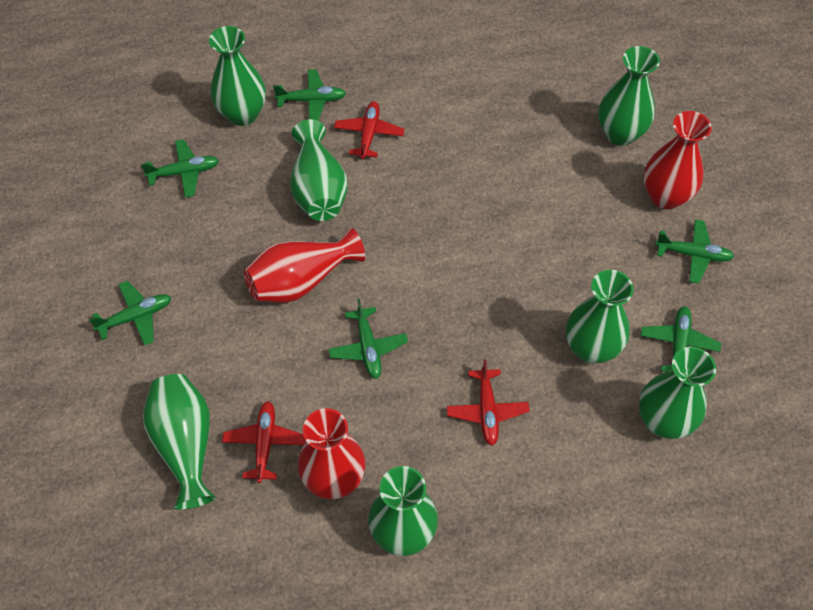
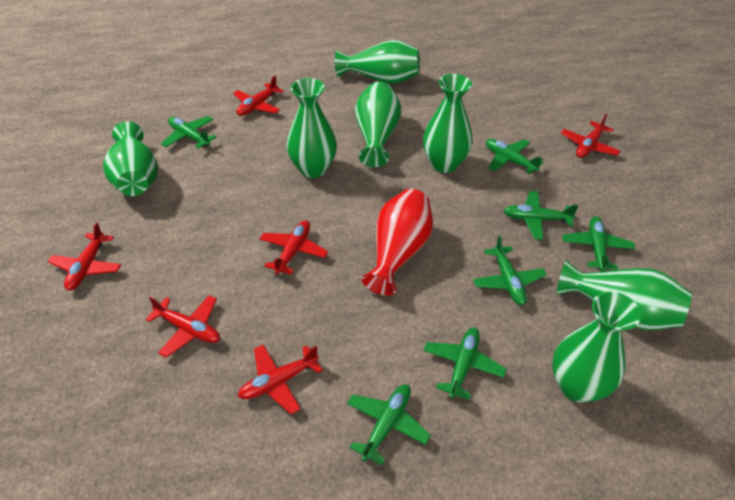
green plane: [89,281,171,346] [141,139,219,198] [273,69,346,121] [328,299,408,379] [641,306,721,372] [655,219,734,284] = 6 -> [161,116,217,149] [347,384,431,465] [423,328,506,400] [473,236,547,305] [486,139,544,175] [504,191,579,240] [562,216,635,272] = 7
red plane: [222,401,306,483] [334,101,404,159] [447,360,529,446] = 3 -> [48,222,121,290] [145,295,220,358] [233,76,284,116] [238,345,323,414] [260,220,328,274] [561,114,621,158] = 6
red vase: [244,228,365,303] [298,408,365,499] [644,111,712,209] = 3 -> [362,189,433,296] = 1

